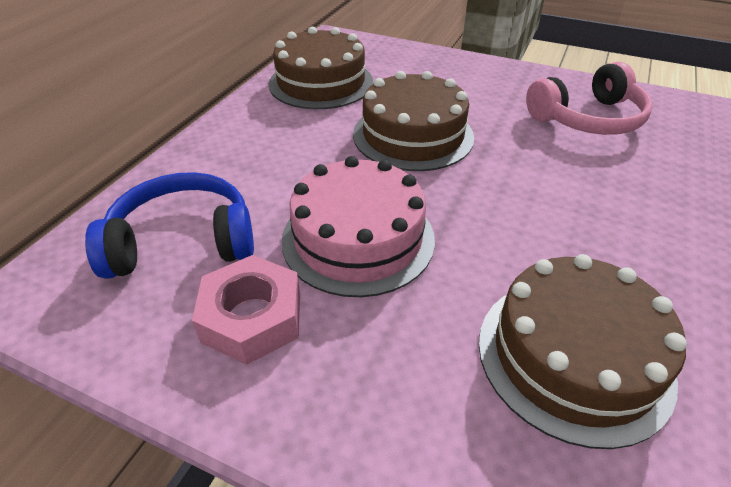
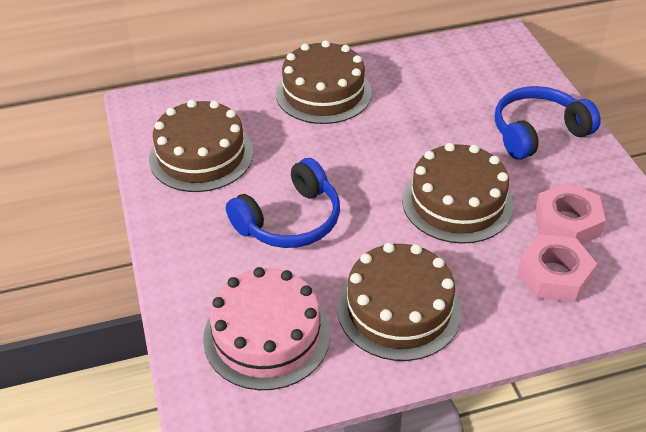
blue headphones: [85,172,254,279] = 1 -> [226,158,340,248] [495,86,601,160] = 2
brown cake: [269,27,373,109] [353,71,474,171] [479,254,687,449] = 3 -> [149,100,254,192] [276,40,372,124] [337,243,462,361] [402,143,513,244] = 4
pink headphones: [526,62,653,135] = 1 -> none = 0
pink nut: [192,255,300,365] = 1 -> [517,234,597,302] [535,182,606,244] = 2

